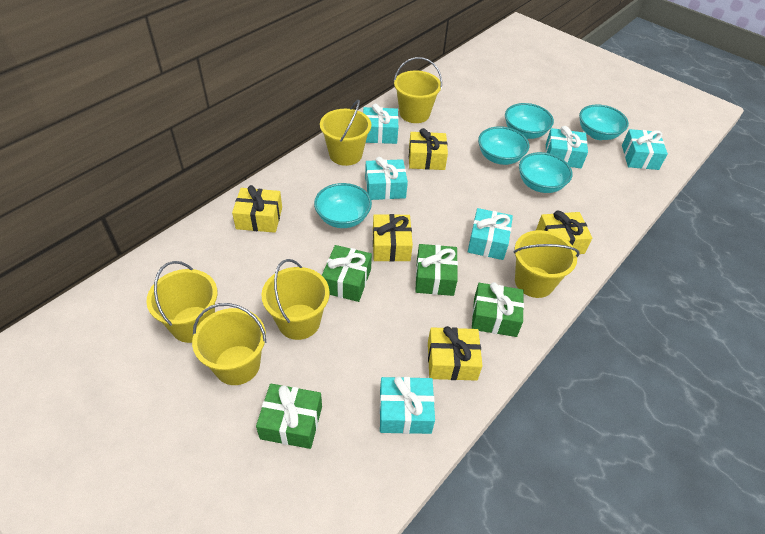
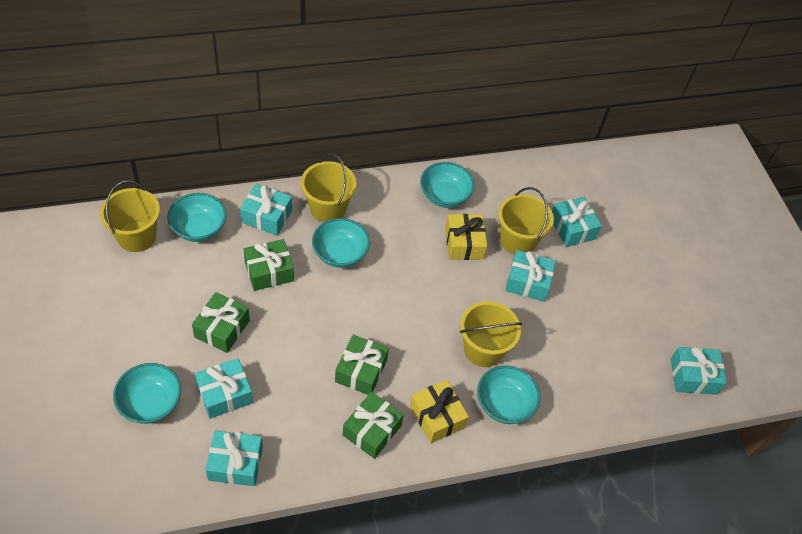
yellow bucket: [146,261,218,343] [192,303,266,385] [262,259,330,340] [320,100,371,166] [394,57,442,123] [513,230,580,298] = 6 -> [100,180,160,252] [301,154,357,222] [460,301,522,367] [498,187,554,255] = 4
yellow gift: [232,185,282,233] [373,214,413,262] [409,128,448,170] [428,326,483,381] [536,211,592,254] = 5 -> [410,380,469,443] [445,214,487,260] = 2

